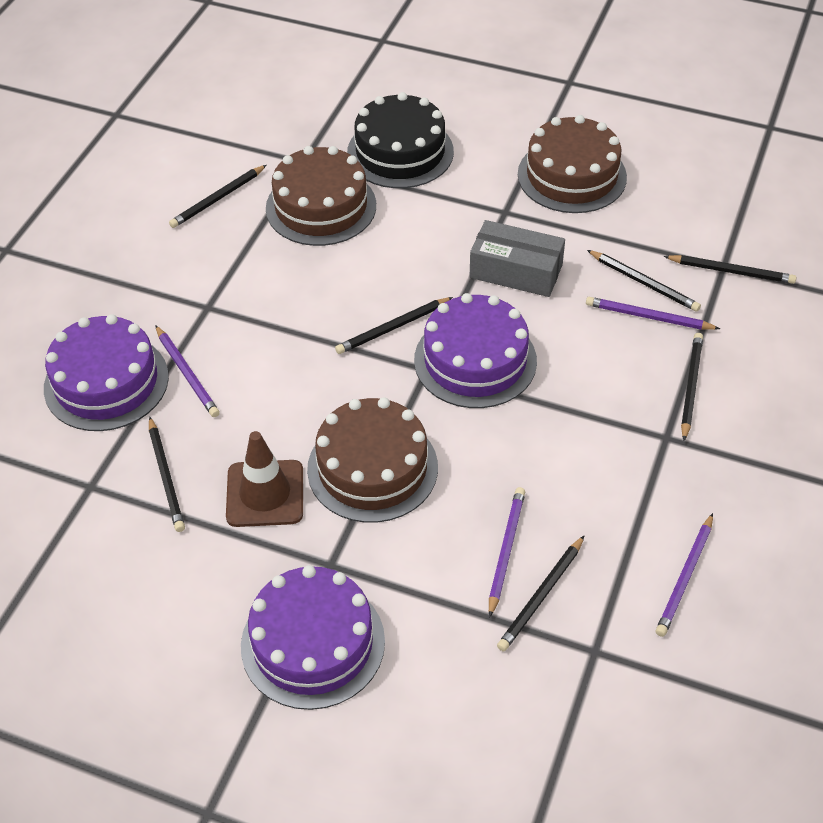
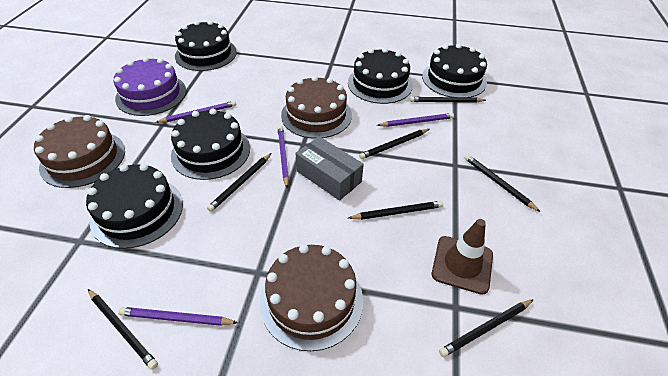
black cake: [347,92,454,188] = 1 -> [86,164,183,249] [171,109,250,180] [175,20,237,71] [348,48,413,104] [422,44,487,97] = 5
purple cake: [44,314,169,431] [241,565,385,710] [414,293,537,408] = 3 -> [114,57,186,116] = 1

